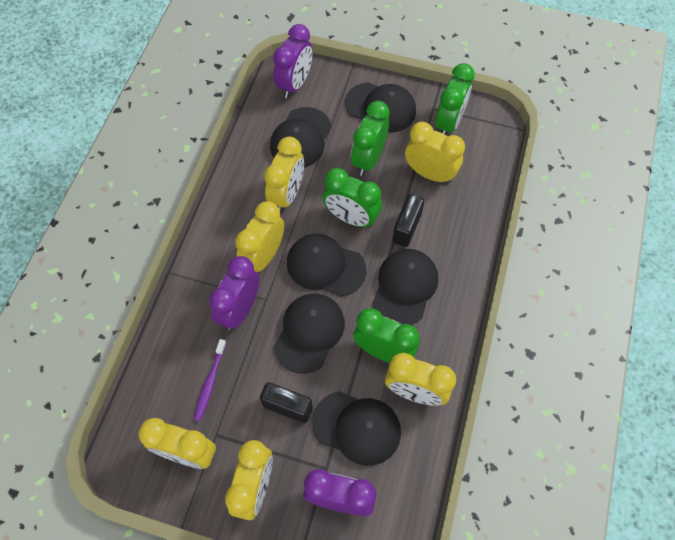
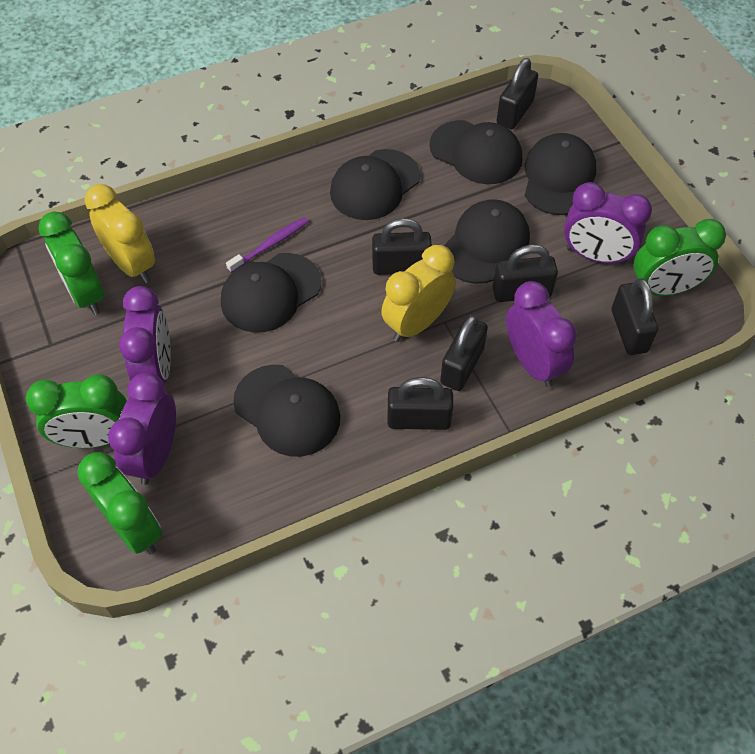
black padlock: [260,382,313,423] [392,194,424,247] = 2 -> [372,218,432,275] [387,377,453,430] [440,315,488,391] [493,245,558,302] [496,58,538,129] [612,278,658,355] = 6
purple clock: [209,256,259,330] [273,24,313,98] [303,469,377,516] = 3 -> [108,373,176,485] [119,286,171,385] [506,281,577,388] [564,182,652,265] = 4
yellow clock: [139,418,216,469] [225,440,273,520] [235,201,284,272] [264,137,304,212] [385,353,456,405] [405,122,465,183] = 6 -> [84,184,155,283] [381,245,456,342] = 2

